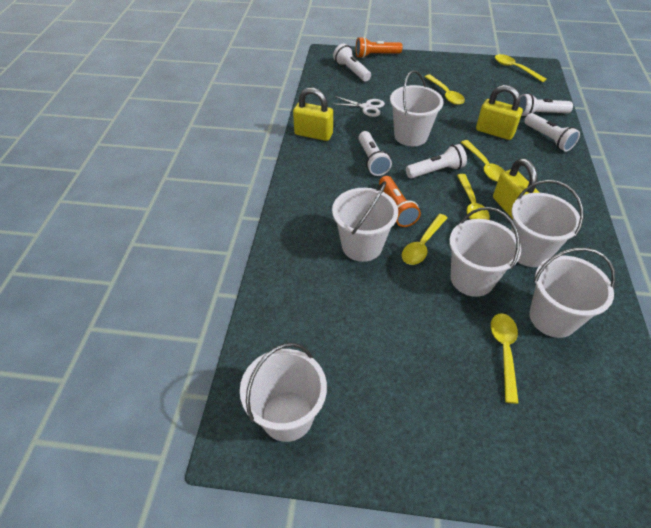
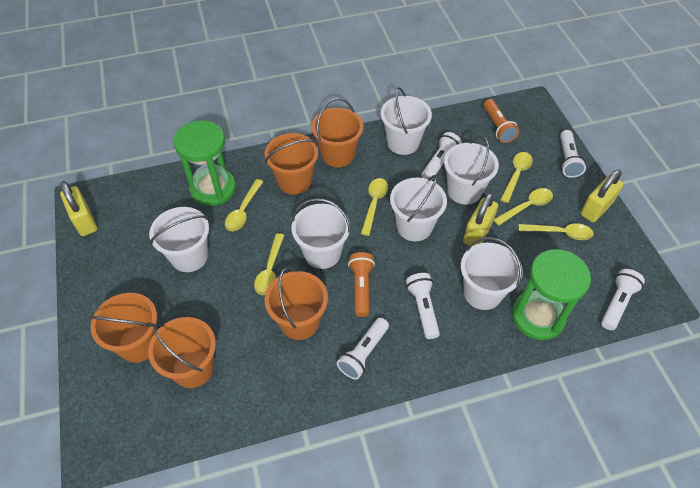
green hourglass: none = 0 -> [174,120,236,206] [512,249,591,340] = 2
orange bucket: none = 0 -> [88,293,157,363] [148,317,216,388] [265,133,318,194] [265,266,328,340] [311,98,363,167] = 5
white scissors: [333,96,385,117] = 1 -> none = 0

